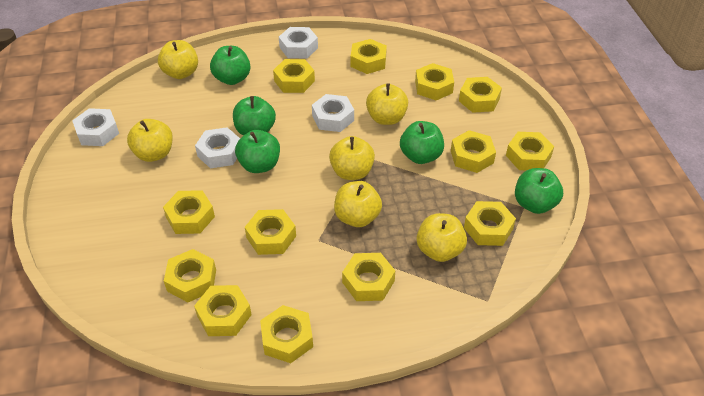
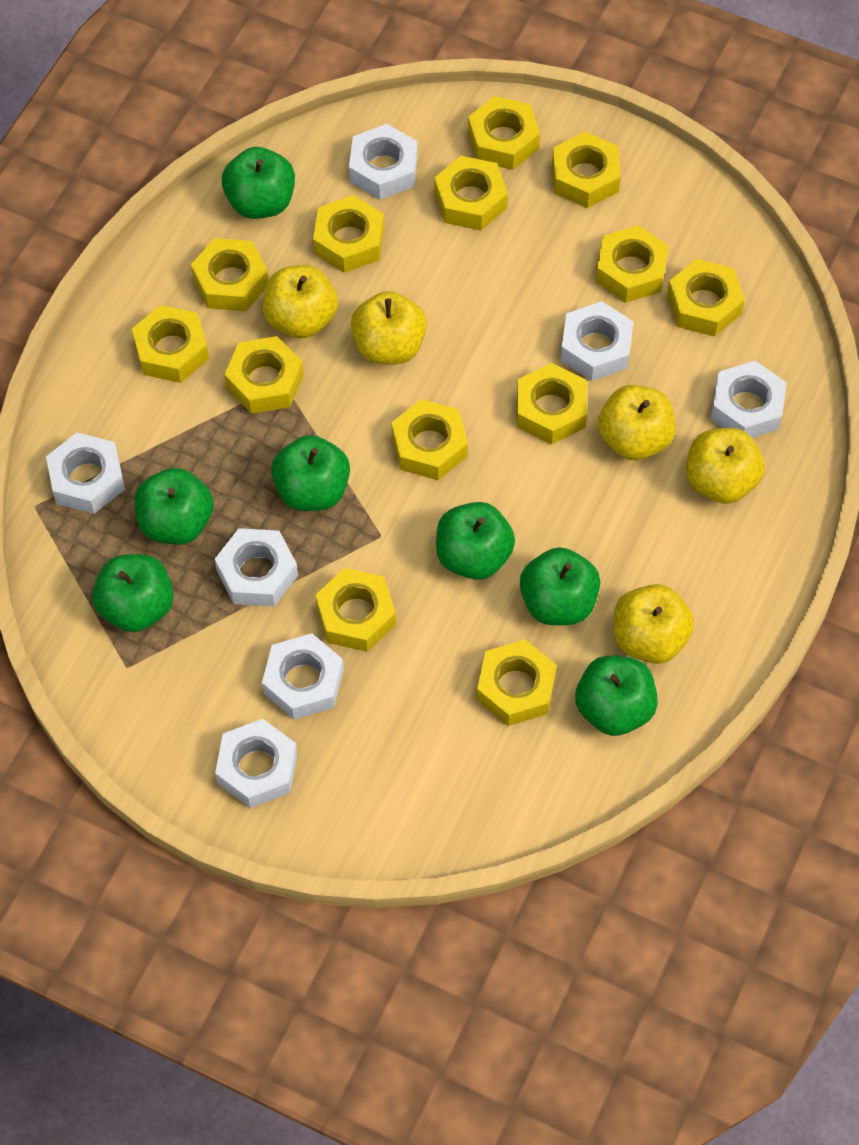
green apple: [210,46,250,85] [233,96,276,136] [235,130,280,173] [400,121,444,164] [515,168,563,214] = 5 -> [92,554,174,632] [135,468,214,545] [222,147,295,219] [271,435,350,511] [436,502,515,580] [520,547,600,625] [576,655,658,736] = 7
white nut: [72,108,119,146] [195,127,240,168] [279,27,318,59] [312,94,354,132] = 4 -> [46,432,125,514] [215,528,298,607] [215,719,297,808] [262,633,343,720] [349,124,418,200] [560,301,633,381] [710,361,787,438] = 7
yellow apple: [127,119,173,162] [158,40,198,79] [329,136,375,180] [334,181,382,227] [366,83,408,125] [417,213,467,262] = 6 -> [263,265,338,338] [351,291,427,365] [598,385,675,460] [614,584,694,664] [686,428,765,504] = 5

